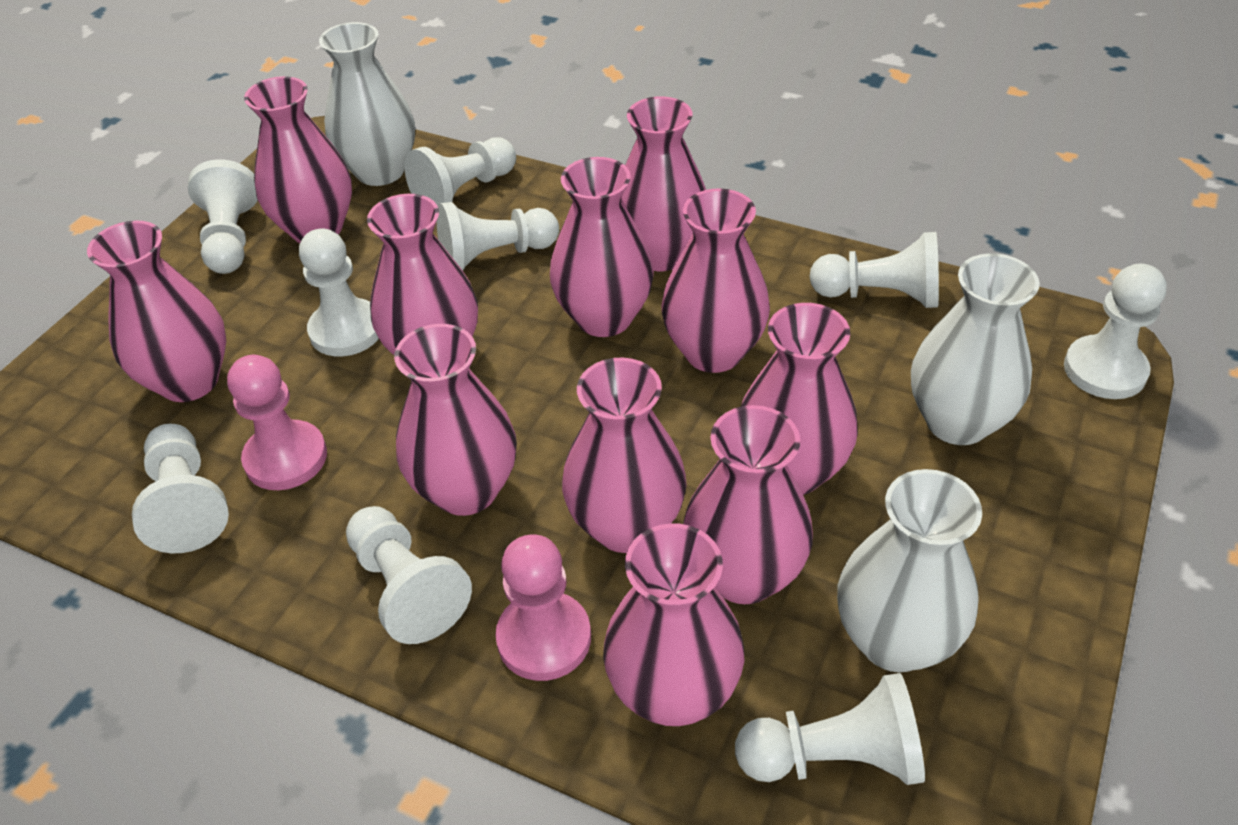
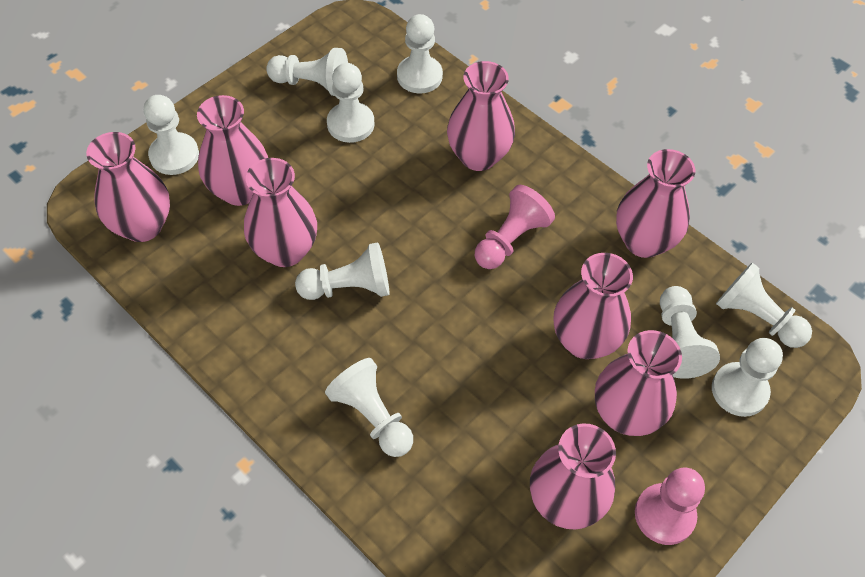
pink vase: [87,221,226,402] [244,76,352,243] [367,194,478,355] [394,324,517,516] [550,157,654,337] [562,357,687,553] [603,523,744,726] [621,96,706,271] [661,188,770,373] [683,405,813,604] [741,303,858,495] = 11 -> [86,132,170,242] [197,95,268,206] [244,158,317,267] [447,61,515,171] [530,423,616,529] [553,253,633,359] [595,330,682,436] [616,149,695,258] = 8
white vase: [319,22,415,186] [837,469,982,672] [911,253,1040,445] = 3 -> none = 0

